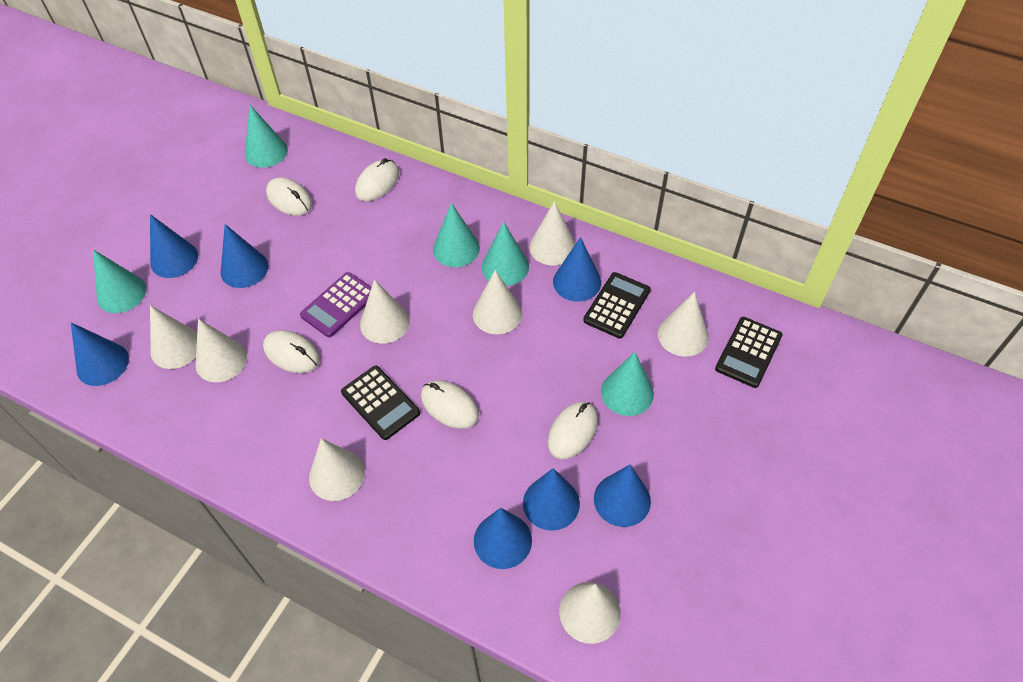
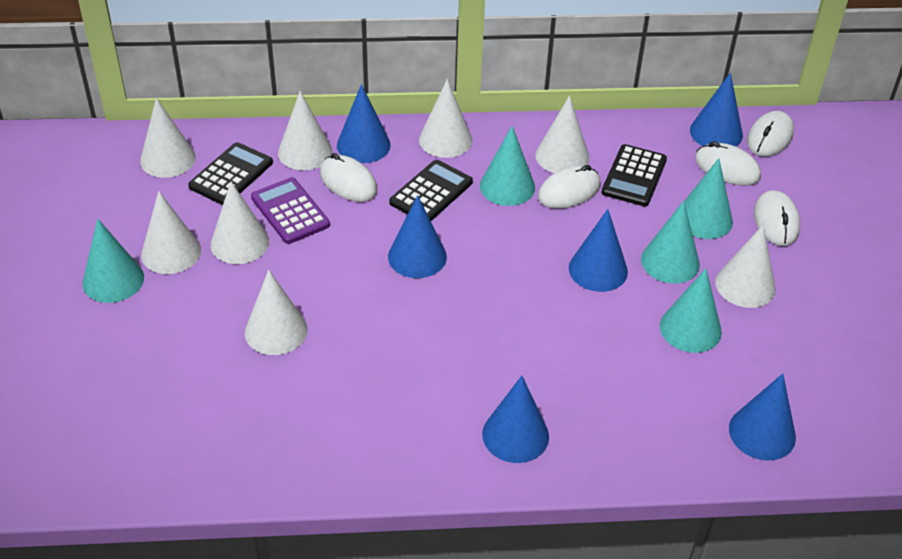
blue cone: [71,322,129,386] [150,214,198,278] [221,224,269,288] [474,508,532,569] [523,468,580,531] [553,237,601,302] [594,465,651,527] = 7 -> [337,84,391,163] [388,195,447,278] [482,376,549,463] [569,209,628,292] [690,72,743,147] [729,373,796,460] = 6

